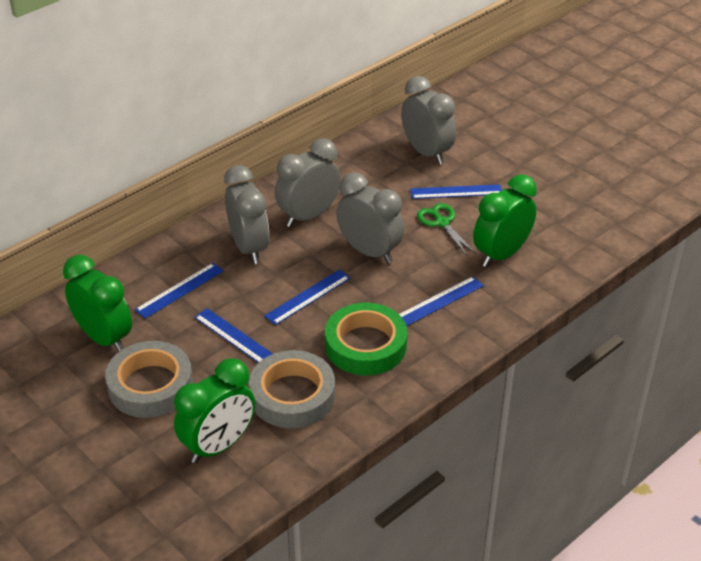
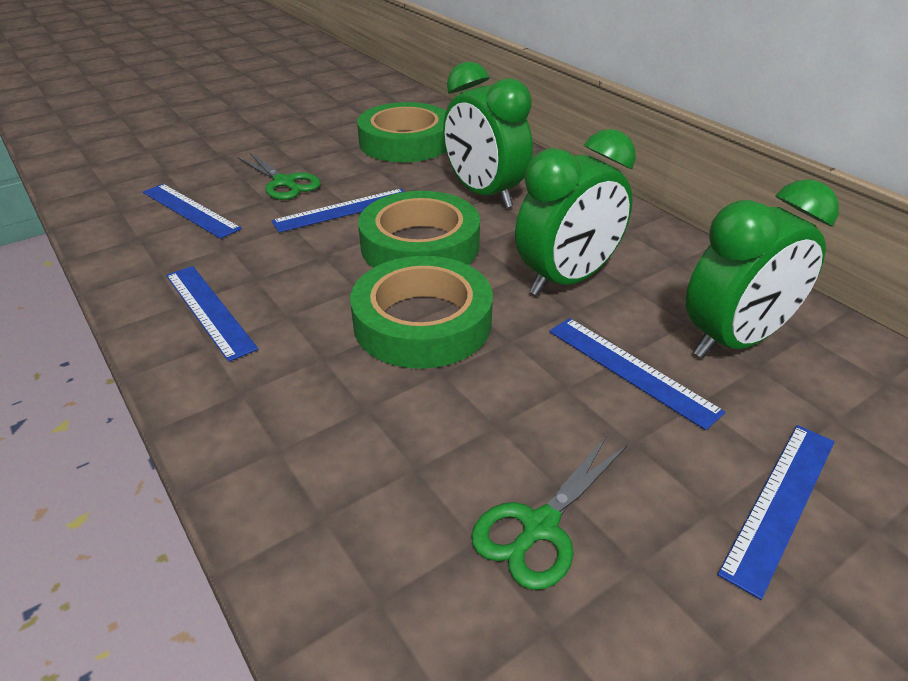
green scissors: [417,203,476,256] = 1 -> [238,152,321,200] [471,436,627,590] = 2
green tape: [325,303,407,375] = 1 -> [350,256,493,369] [357,102,446,162] [358,191,480,268] = 3
grey clock: [224,165,269,264] [275,138,341,227] [336,172,404,264] [401,76,456,165] = 4 -> none = 0
grey tape: [105,341,193,418] [249,350,335,428] = 2 -> none = 0

